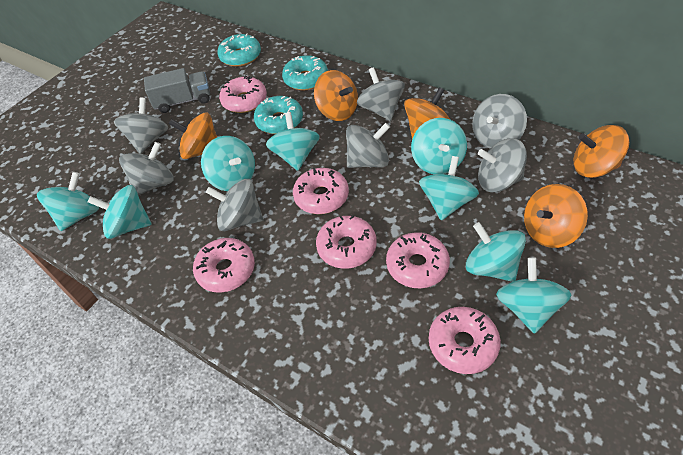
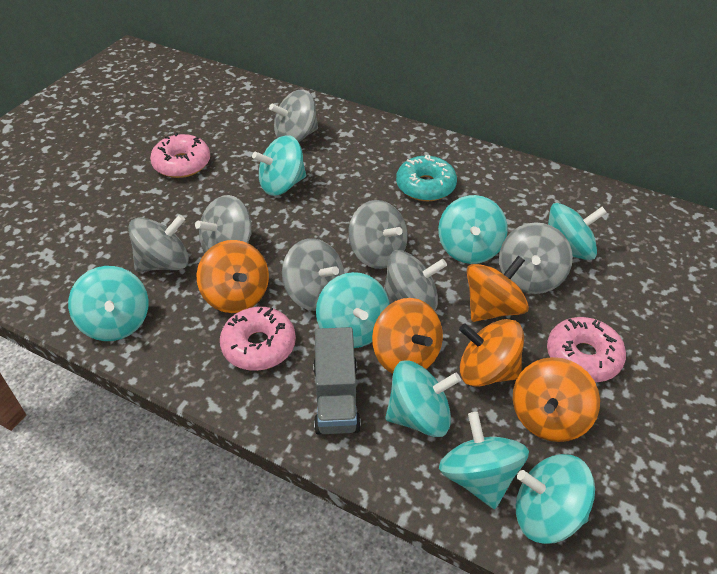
pink donut: [193,238,255,293] [219,76,267,113] [293,168,349,214] [316,215,377,269] [386,232,450,288] [429,307,501,374] = 6 -> [150,133,210,178] [220,307,296,371] [547,317,626,382] = 3
turquoise donut: [217,34,261,67] [254,96,303,134] [282,55,328,90] = 3 -> [396,155,457,201] = 1

